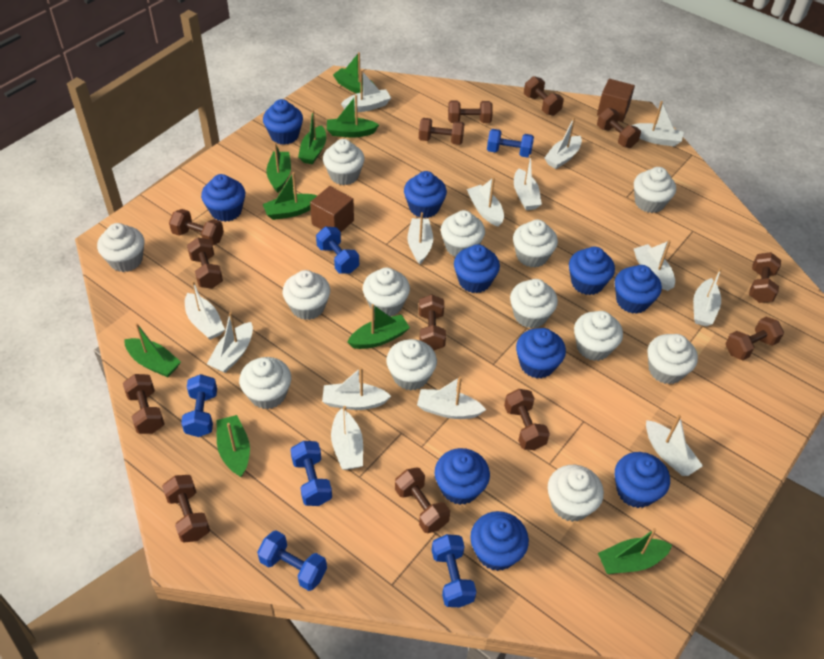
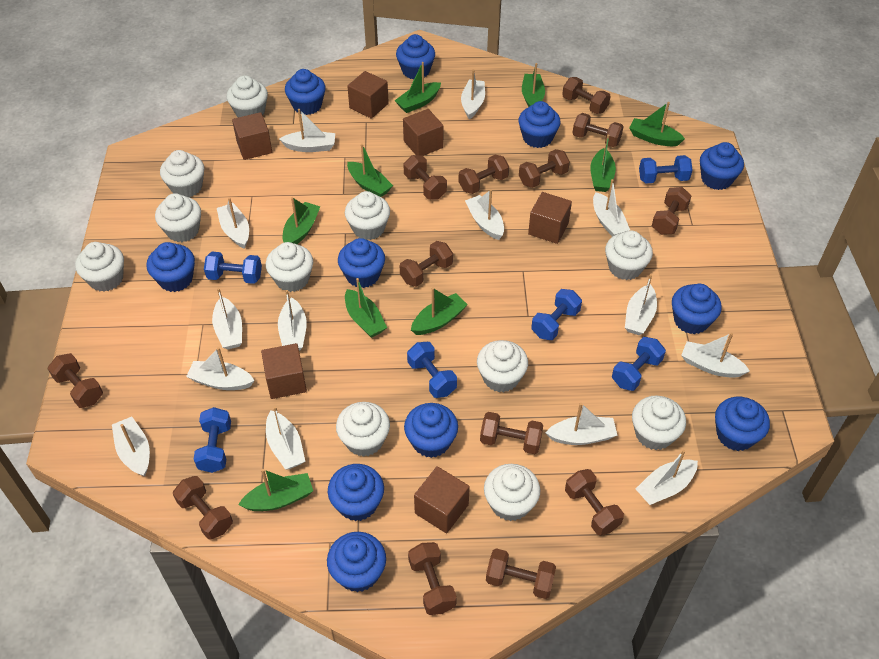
blue cupcake: [201,174,245,222] [263,99,303,145] [404,171,447,218] [435,448,490,505] [454,244,500,293] [470,511,529,571] [516,328,566,379] [569,247,615,295] [615,265,662,314] [615,452,670,508] = 10 -> [146,242,195,292] [285,69,326,115] [327,532,386,592] [328,464,384,521] [338,238,385,288] [396,34,435,80] [404,403,458,458] [518,101,560,148] [672,284,722,334] [700,142,744,190] [715,397,770,451] = 11
brown cube: [310,186,354,232] [597,79,635,122] = 2 -> [232,112,272,160] [261,343,307,399] [347,71,389,119] [403,109,443,156] [414,466,470,533] [528,192,572,244] = 6
white cupcake: [97,223,144,272] [239,357,291,409] [283,270,330,320] [323,139,365,185] [363,267,410,317] [386,339,437,391] [441,210,485,257] [510,279,558,328] [513,220,558,268] [548,465,604,522] [574,311,623,361] [634,167,676,213] [647,334,698,384] = 13 -> [75,242,124,292] [155,193,201,242] [160,150,204,197] [226,75,268,117] [266,242,313,292] [336,402,390,457] [345,191,390,240] [477,340,528,392] [484,464,540,521] [605,230,653,280] [632,396,686,450] = 11

